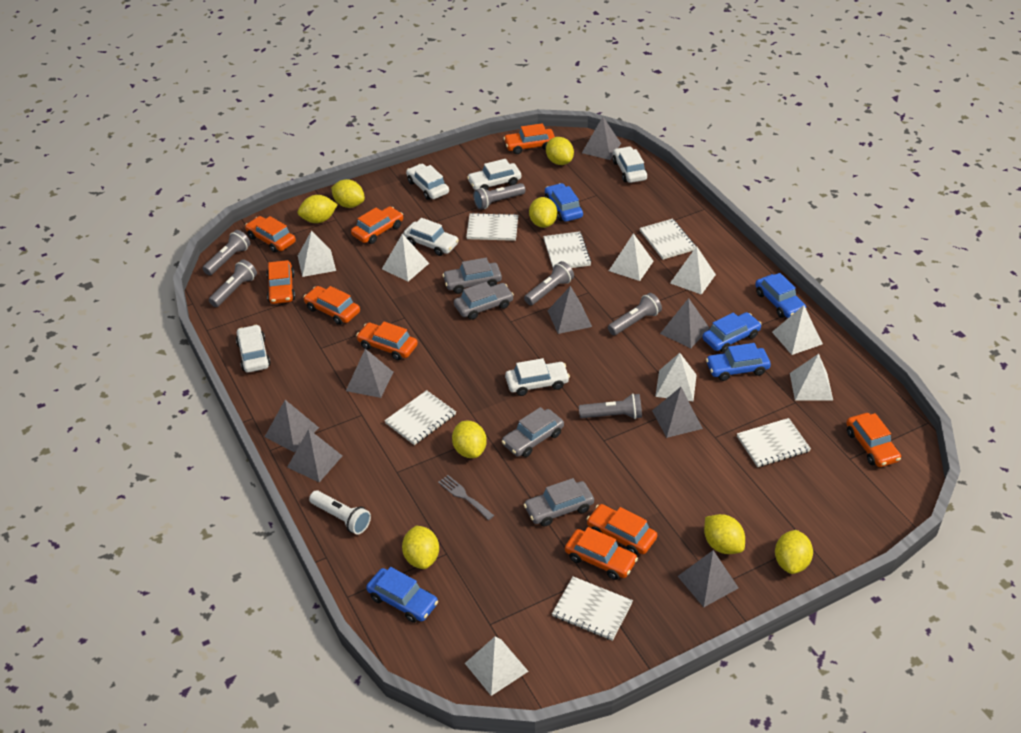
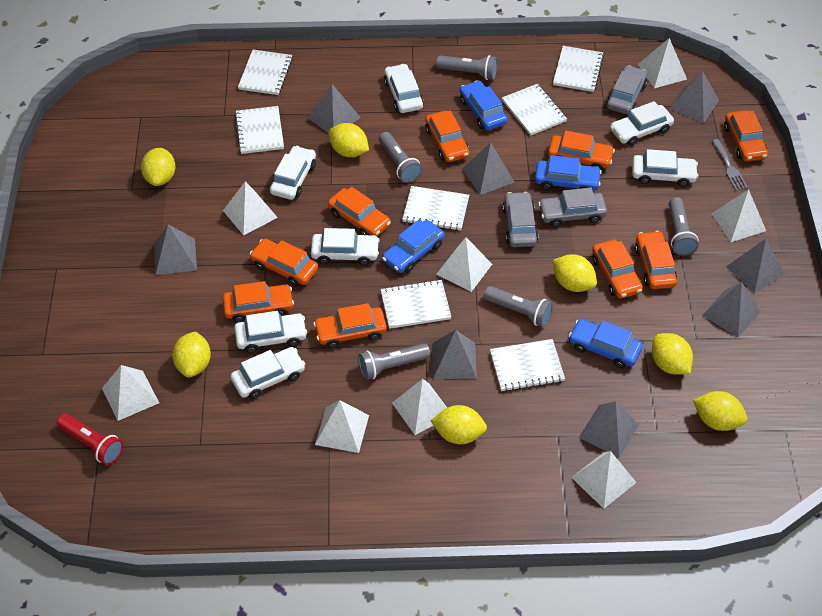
blue car: [366,567,438,623] [545,183,583,222] [702,312,762,353] [706,343,771,381] [755,273,806,318] = 5 -> [382,219,445,273] [460,80,508,130] [535,155,602,190] [569,319,643,368] = 4
grey car: [442,258,502,294] [454,282,514,320] [502,407,564,457] [524,478,594,526] = 4 -> [502,192,538,247] [538,188,607,227] [606,65,647,114] = 3
grey flashlight: [202,230,251,275] [209,259,257,307] [473,183,526,209] [524,261,574,305] [579,393,642,419] [608,293,662,335] = 6 -> [358,343,430,380] [379,132,422,183] [436,55,497,80] [484,286,553,327] [669,197,699,256] = 5
red flashlight: none = 0 -> [57,414,123,465] = 1
white car: [236,325,271,373] [403,218,459,256] [406,164,449,200] [467,159,521,190] [505,358,570,396] [612,146,647,183] = 6 -> [231,347,305,399] [234,311,307,353] [270,146,316,200] [311,228,380,265] [384,64,424,113] [610,101,674,146] [632,149,698,187] = 7
white flashlight: [309,490,371,535] = 1 -> none = 0
white notebook: [384,390,456,445] [466,213,518,241] [543,231,592,268] [552,576,633,641] [640,219,696,260] [737,418,811,467] = 6 -> [235,106,284,154] [238,50,293,95] [380,279,451,329] [402,186,469,231] [490,339,565,391] [502,84,567,136] [553,46,604,92] = 7
yellow lemon: [298,195,338,223] [331,179,365,208] [402,526,439,569] [452,421,487,458] [529,197,557,228] [546,137,574,165] [704,514,745,554] [775,530,813,574] = 8 -> [141,148,176,186] [172,331,211,377] [329,123,369,157] [431,405,487,444] [552,254,597,292] [652,333,693,375] [693,391,747,431] = 7

